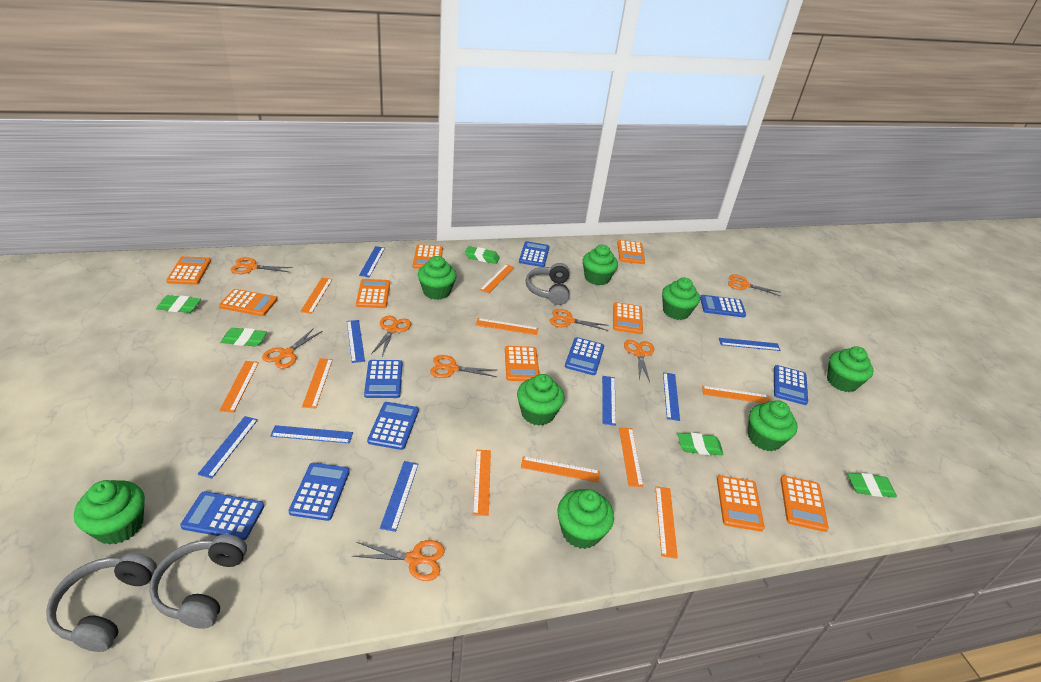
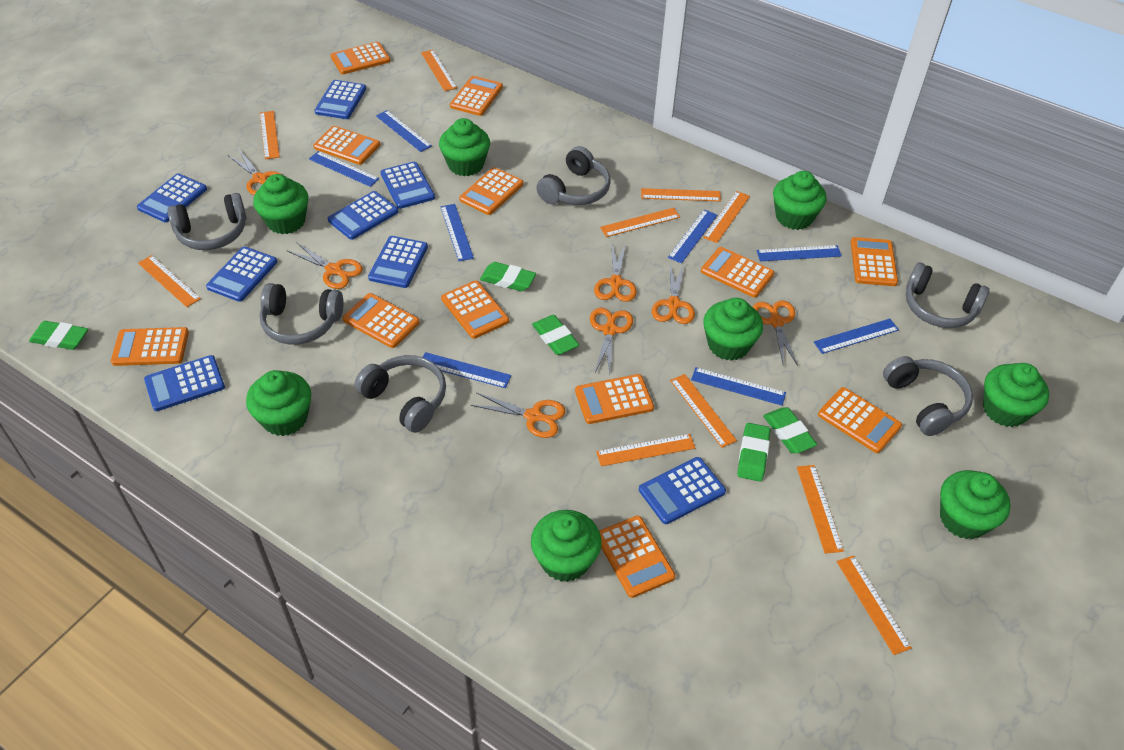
grey headphones: [46,552,157,652] [149,534,247,629] [526,263,569,305] = 3 -> [167,193,246,250] [260,283,344,345] [355,355,446,433] [536,146,611,205] [883,356,973,436] [906,263,990,328] = 6
orange calculator: [166,256,211,285] [219,289,277,316] [356,279,390,308] [413,244,443,269] [505,346,539,381] [613,302,643,334] [617,240,645,264] [717,475,765,531] [780,475,829,532] = 9 -> [111,327,189,366] [313,126,380,165] [331,42,391,74] [343,293,420,348] [441,281,509,339] [450,76,503,116] [459,167,523,215] [575,374,654,424] [599,516,676,598] [701,247,774,298] [818,387,902,453] [851,237,898,286] = 12
orange scissors: [230,257,293,274] [262,328,322,369] [352,540,445,581] [371,316,411,356] [430,355,497,378] [550,309,609,331] [624,340,654,382] [728,274,780,296] = 8 -> [228,150,282,195] [286,242,363,289] [471,392,566,438] [590,308,633,373] [594,242,637,302] [652,264,695,324] [753,300,798,366] = 7

